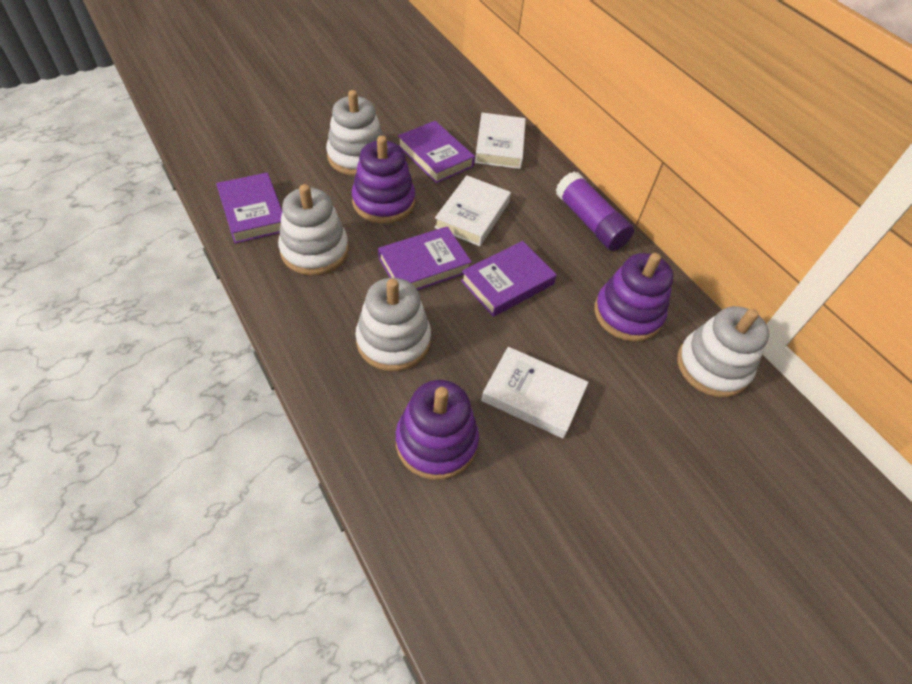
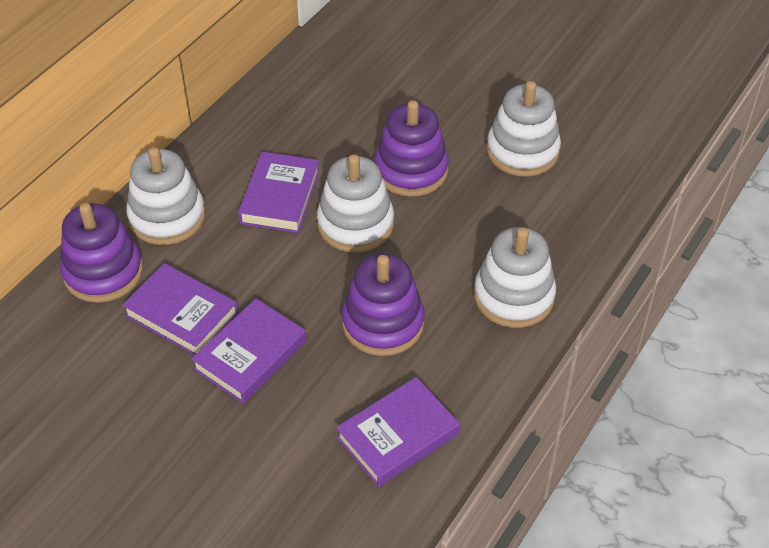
purple glue stick: [556,171,634,251] = 1 -> none = 0
white book: [434,175,511,246] [475,113,526,169] [481,347,589,439] = 3 -> none = 0

